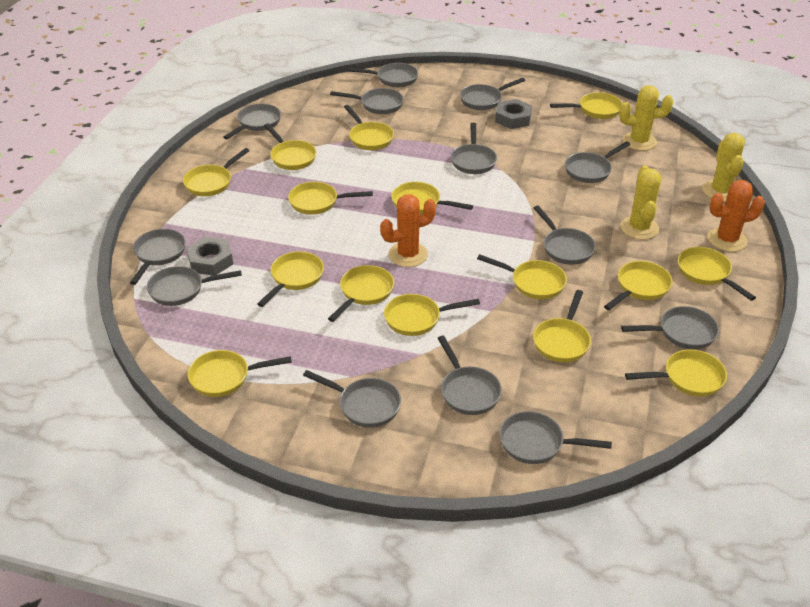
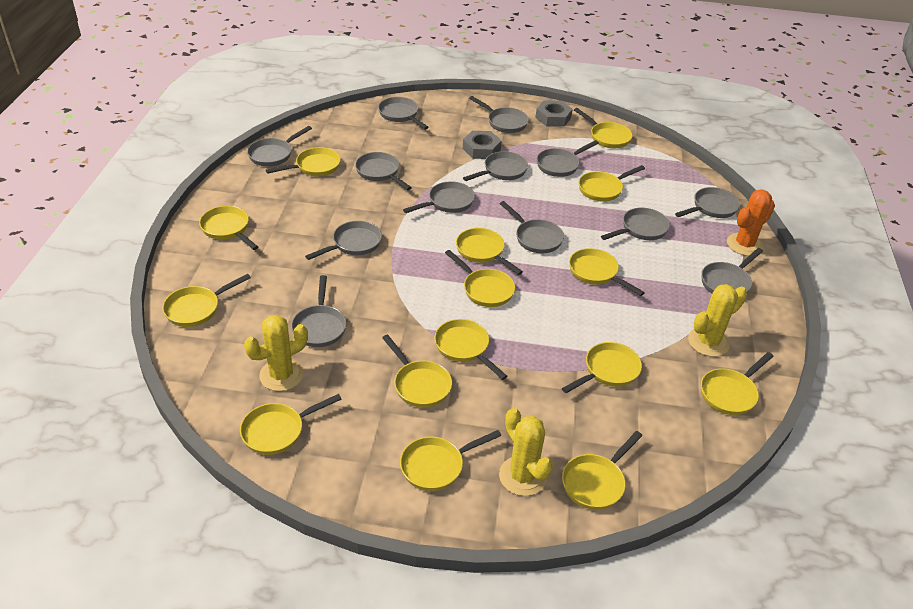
orange cactus: [380,194,436,267] [707,180,765,252] = 2 -> [727,189,775,256] = 1

